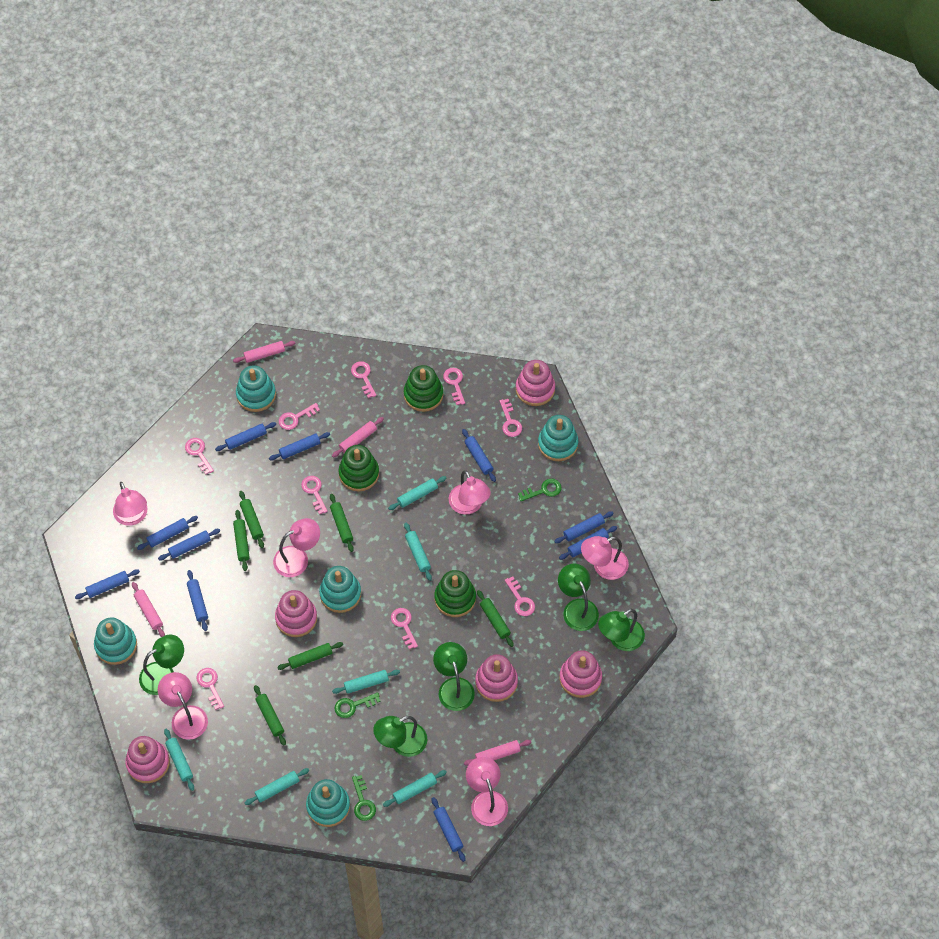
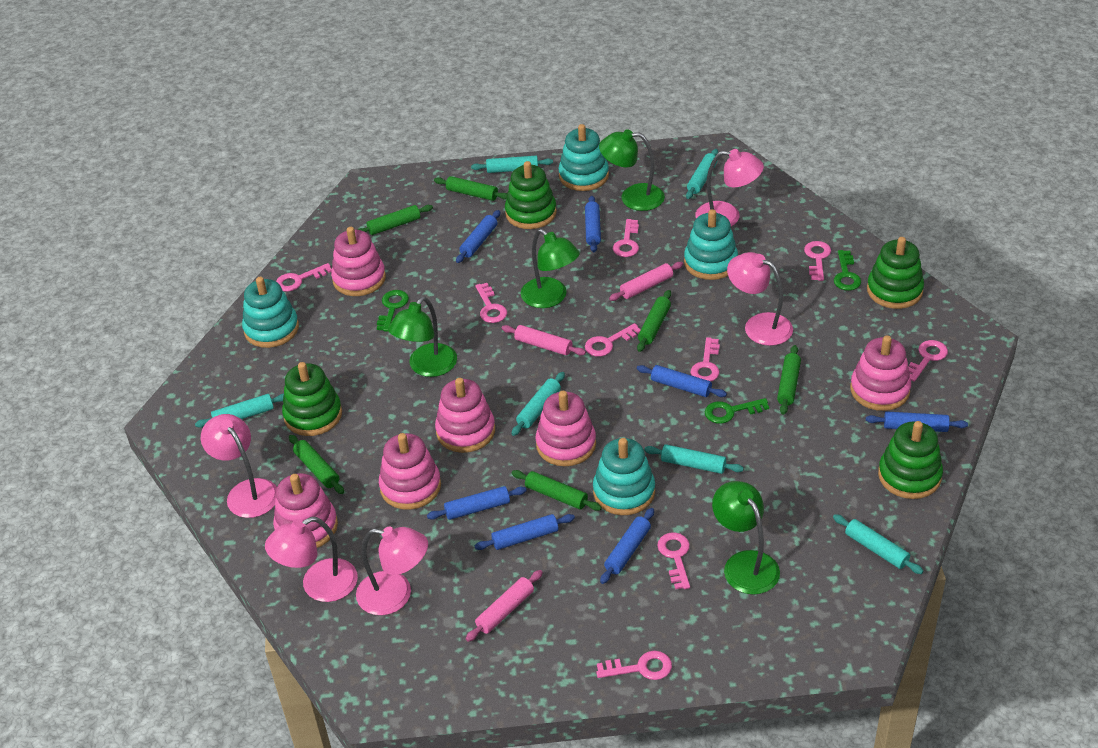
blue rolling pin: [75,569,140,599] [137,516,198,550] [158,529,220,560] [187,570,208,631] [215,422,276,451] [269,432,330,460] [432,797,465,862] [462,429,496,482] [554,511,614,543] [559,526,617,560] = 10 -> [427,486,527,520] [456,210,500,263] [475,514,575,550] [585,196,601,252] [600,508,654,584] [637,365,727,397] [866,411,968,432] = 7
green lamp: [139,634,184,695] [373,716,427,757] [433,642,475,711] [558,564,599,631] [598,609,645,651] = 5 -> [388,296,457,377] [521,229,580,308] [599,130,665,211] [712,481,780,595] = 4
green stacking toy: [339,445,379,492] [404,365,443,412] [434,570,476,617] = 3 -> [282,362,342,436] [505,161,557,229] [867,237,924,309] [878,421,943,499] = 4
pink lamp: [113,482,147,526] [158,672,208,740] [273,518,320,577] [449,470,491,515] [466,757,508,826] [581,536,629,580] = 6 -> [201,414,277,518] [265,517,358,602] [356,526,428,615] [695,149,764,226] [727,252,793,346] = 5
pink rolling pin: [132,582,165,637] [233,341,295,363] [332,417,384,458] [464,740,532,766] = 4 -> [466,570,543,642] [502,325,586,356] [609,262,683,301] = 3
pink stacking toy: [125,736,170,783] [275,590,317,637] [475,654,518,702] [516,360,555,406] [560,650,602,698] = 5 -> [273,473,338,548] [331,227,386,296] [379,433,441,510] [435,378,495,453] [536,391,596,466] [850,336,911,411] = 6
turquoise stacking toy: [94,618,137,665] [236,365,276,412] [306,779,350,827] [319,566,361,613] [538,415,578,461] = 5 -> [242,277,299,348] [558,124,609,191] [593,438,655,515] [684,209,738,280] = 4

